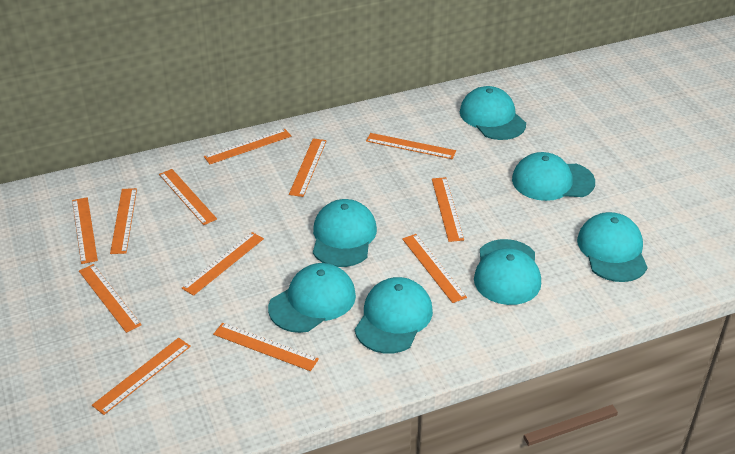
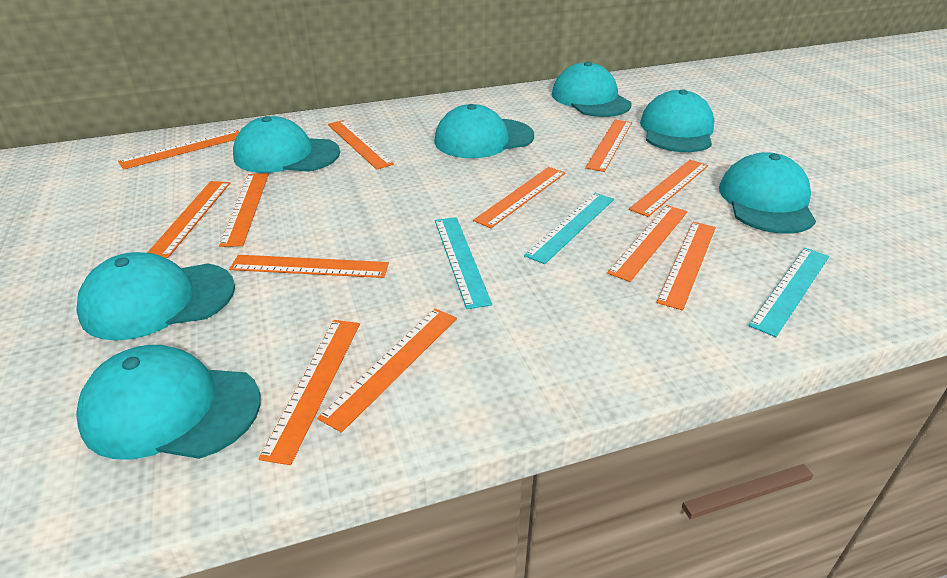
turquoise ruler: none = 0 -> [435,217,492,309] [524,193,614,264] [749,248,829,337] = 3

